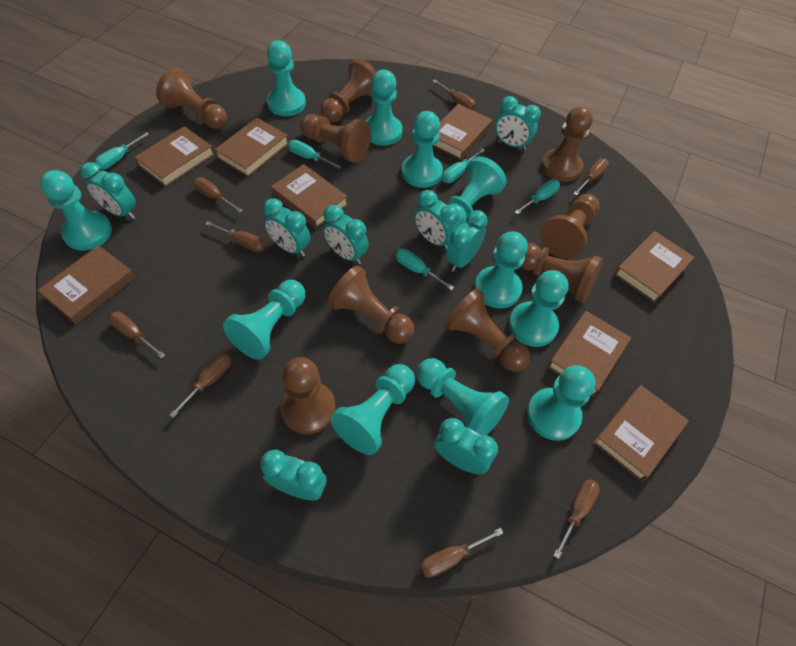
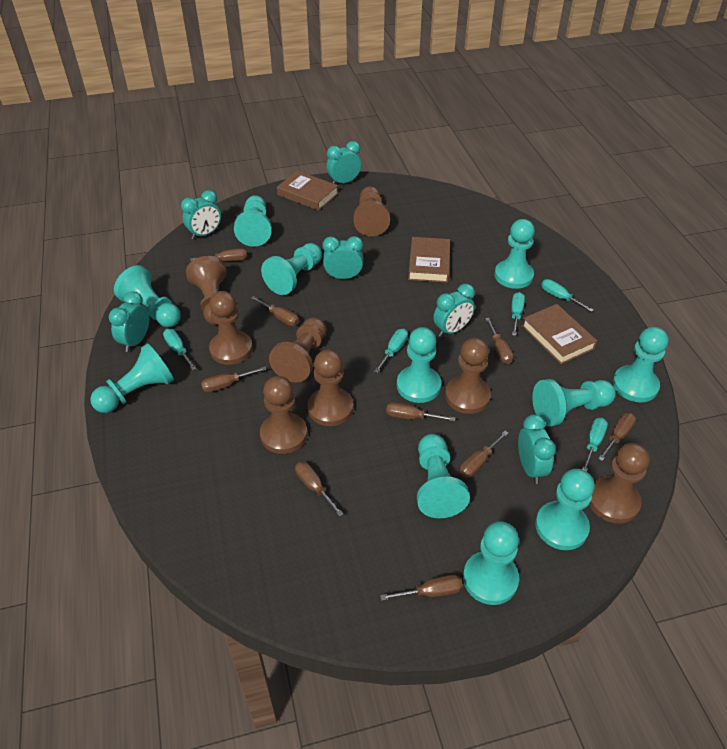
brown book: [37,245,135,324] [134,126,214,187] [214,118,288,177] [271,164,348,229] [433,104,492,160] [547,311,631,397] [593,385,689,481] [614,231,695,303] = 8 -> [277,171,338,211] [408,237,450,283] [522,304,597,364] = 3
brown pawn: [156,68,227,129] [281,357,336,435] [300,114,371,163] [320,59,377,122] [328,265,414,344] [443,288,530,372] [521,243,603,303] [540,194,600,259] [541,106,593,182] = 9 -> [186,256,227,325] [209,291,253,365] [260,376,307,454] [269,317,327,382] [307,349,353,426] [353,186,390,236] [445,338,491,414] [589,443,650,524] = 8
brown screwdriver: [108,311,165,359] [170,353,231,418] [193,177,243,213] [205,221,266,252] [420,528,503,578] [433,80,476,110] [553,479,600,559] [573,158,609,196] = 8 -> [190,248,247,261] [201,367,266,392] [251,296,299,326] [295,462,343,517] [380,575,463,601] [386,402,455,421] [460,431,508,478] [485,318,513,364] [598,413,636,461] = 9
turquoise clock: [80,162,136,219] [260,449,327,500] [263,198,310,257] [323,205,369,264] [414,190,460,250] [434,418,498,474] [446,210,488,272] [495,96,541,150] = 8 -> [109,292,149,352] [181,190,221,239] [322,236,363,279] [326,141,361,184] [433,284,475,337] [518,414,556,484] = 6

